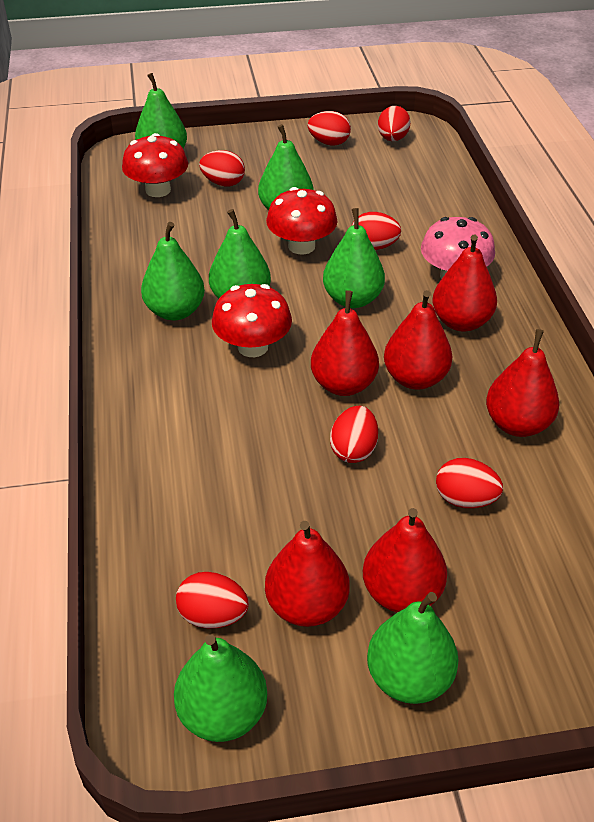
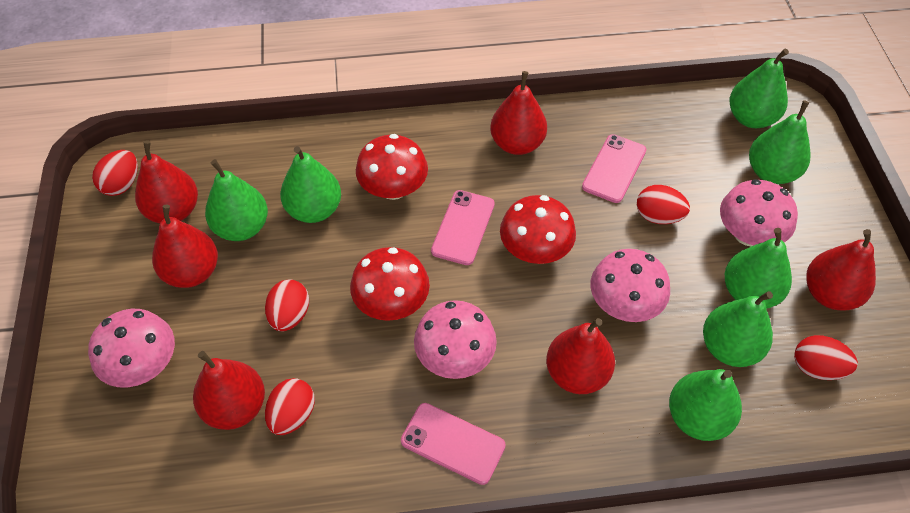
pink mushroom: [421,217,495,279] = 1 -> [88,309,175,388] [414,300,497,379] [591,249,670,322] [720,179,798,246] = 4
pink phone: none = 0 -> [401,403,506,485] [431,190,495,265] [582,134,646,203] = 3
red egg: [176,572,249,628] [199,150,245,186] [308,111,351,145] [330,406,378,463] [352,212,401,250] [378,106,411,141] [436,458,503,508] = 7 -> [92,150,138,196] [265,279,309,331] [265,378,315,435] [637,185,690,224] [794,335,858,380] = 5

